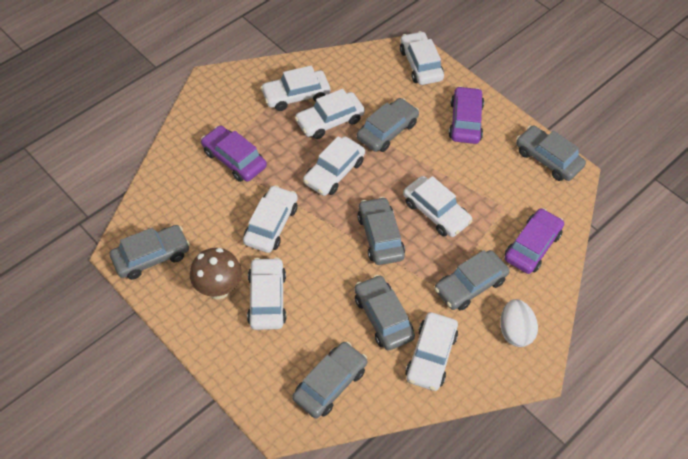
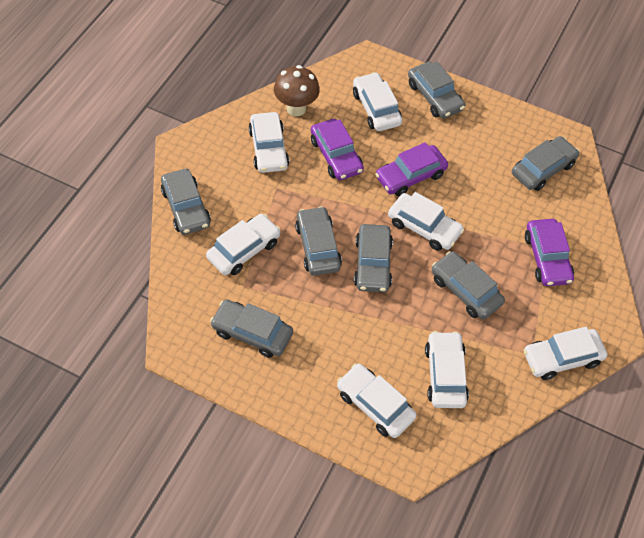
white car: [243,185,298,253] [247,257,286,330] [261,65,330,111] [295,89,365,139] [303,136,365,196] [400,31,444,85] [403,176,472,237] [405,312,458,391] = 8 -> [206,214,281,275] [248,112,289,173] [337,364,417,438] [353,72,402,131] [388,192,464,251] [425,331,469,408] [524,327,607,380] = 7
white egg: [500,299,538,347] = 1 -> none = 0

